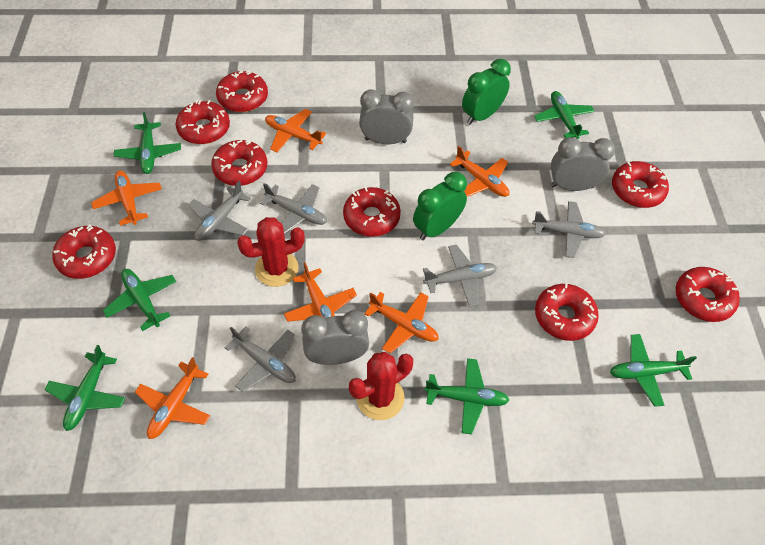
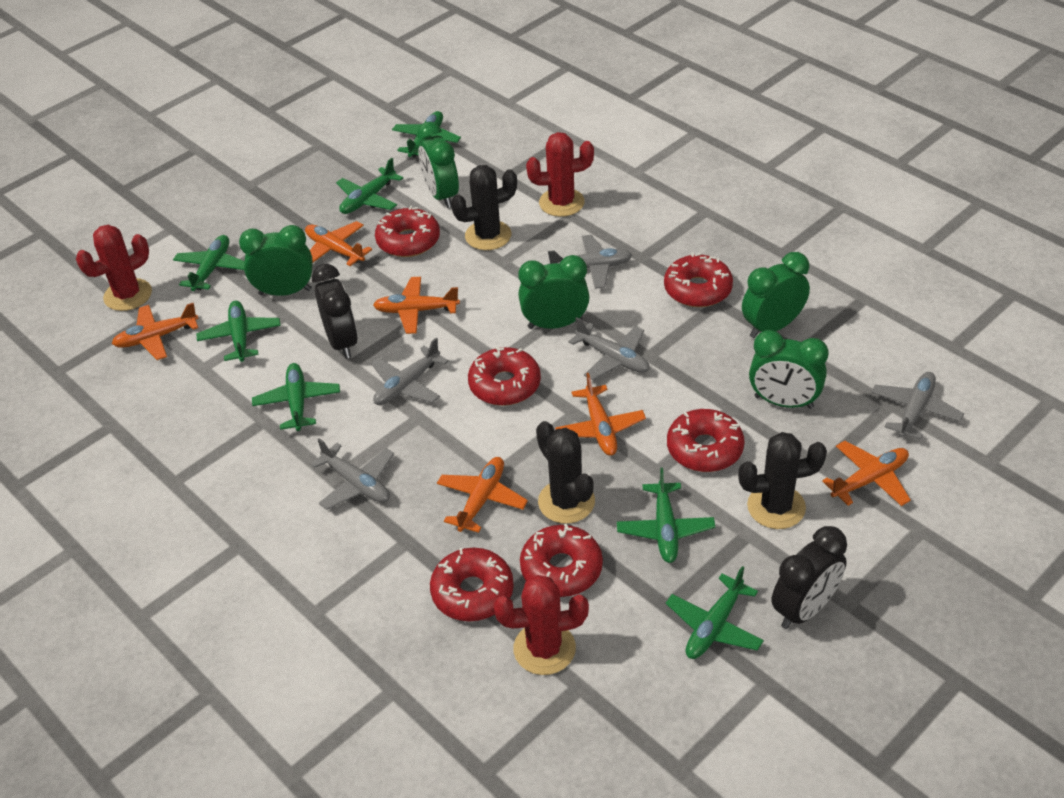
black cactus: none = 0 -> [451,165,517,250] [536,421,595,524] [738,432,827,529] = 3
black clock: none = 0 -> [312,264,358,359] [771,526,847,629] = 2
green clock: [413,172,467,240] [462,59,511,125] = 2 -> [239,225,313,296] [417,122,459,208] [518,255,589,329] [742,252,810,338] [749,330,828,409] = 5
green plane: [44,345,125,431] [103,269,176,331] [114,112,181,174] [425,358,509,435] [534,91,595,139] [610,334,697,407] = 6 -> [173,235,245,291] [196,301,281,362] [252,363,340,431] [336,158,403,214] [392,111,461,157] [617,468,715,563] [666,566,764,659] = 7
grey clock: [302,310,369,365] [359,89,414,144] [551,137,615,191] = 3 -> none = 0
red cactus: [237,217,305,287] [349,352,413,420] = 2 -> [76,225,152,311] [493,575,589,675] [526,132,594,217] = 3
red donut: [52,224,116,279] [176,100,230,144] [211,139,267,186] [216,70,268,112] [343,187,401,237] [535,283,599,341] [612,161,669,208] [676,267,740,322] = 8 -> [375,206,440,257] [430,548,514,621] [468,346,541,406] [520,523,603,597] [664,252,733,307] [667,409,744,472] = 6

